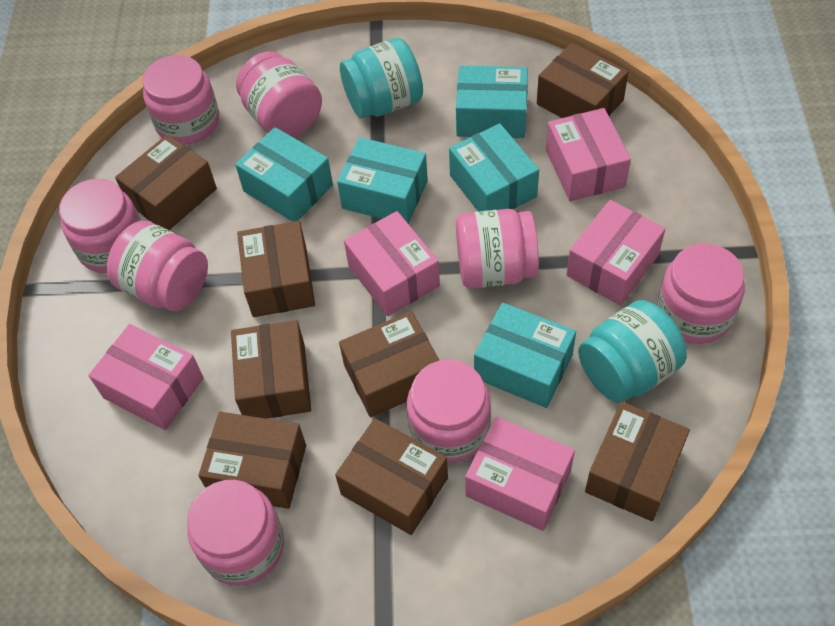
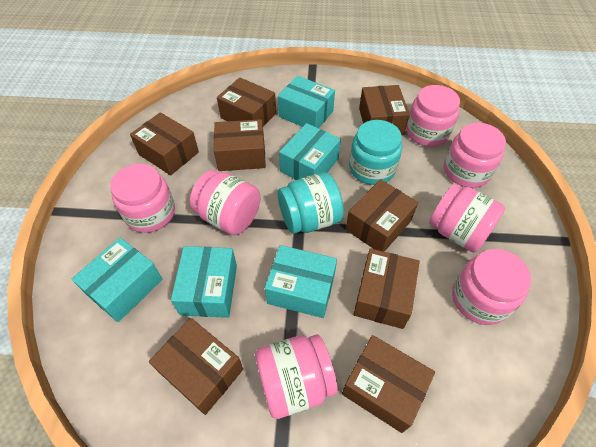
pink box: [88,324,204,430] [344,211,440,317] [465,417,575,531] [546,108,631,201] [567,200,665,306] = 5 -> none = 0
pink jar: [59,179,141,273] [107,221,208,311] [143,55,219,145] [187,480,284,586] [236,51,322,137] [407,360,491,463] [456,209,539,289] [657,243,745,344] = 8 -> [110,164,175,233] [190,170,260,235] [255,334,338,419] [406,85,460,147] [429,183,505,252] [444,123,506,188] [452,249,532,325] = 7

